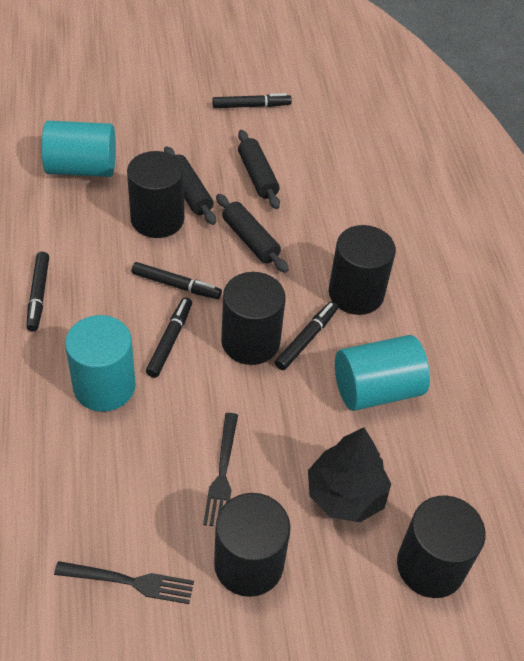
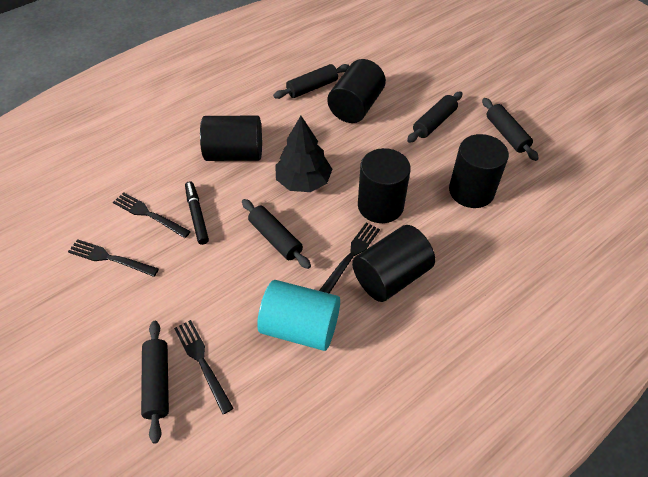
black fork: [54,561,194,604] [203,413,238,526] = 2 -> [68,239,159,277] [113,192,191,238] [174,320,234,414] [319,223,380,293] = 4
black marker: [26,252,49,331] [131,262,222,299] [146,297,192,378] [212,93,292,108] [275,301,338,370] = 5 -> [185,181,209,245] = 1
black rolling pin: [164,146,216,225] [216,194,289,273] [238,130,280,209] = 3 -> [141,321,169,444] [242,199,311,269] [273,64,349,99] [407,91,463,143] [482,98,539,161] = 5
turquoise cylinder: [42,121,116,177] [65,315,136,412] [335,335,430,411] = 3 -> [257,280,340,351] = 1

